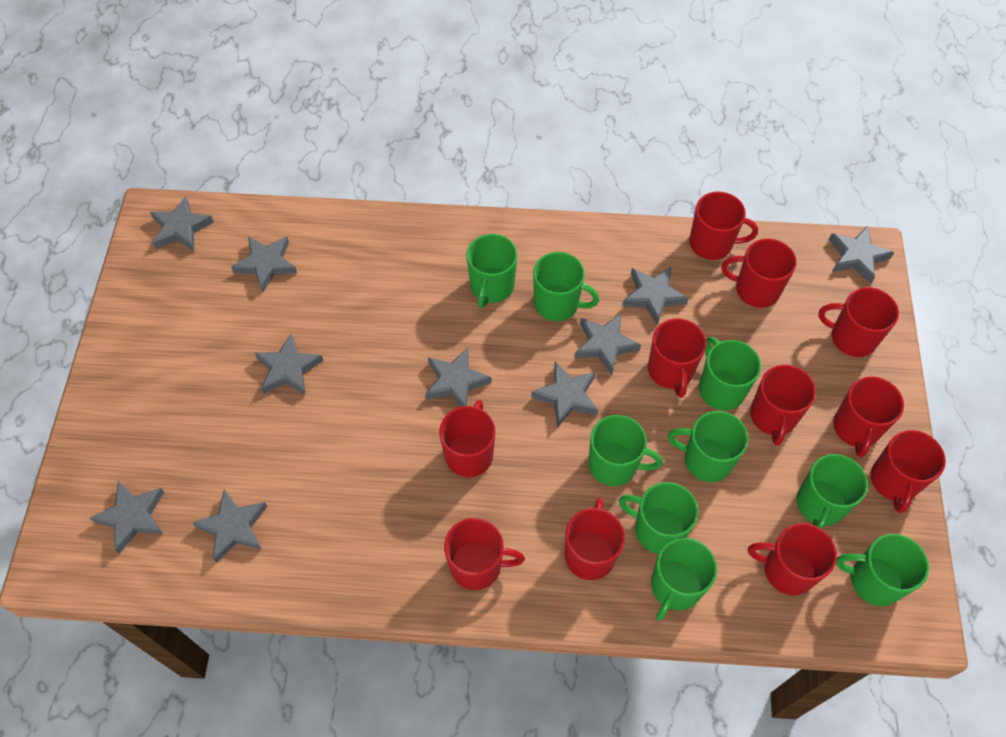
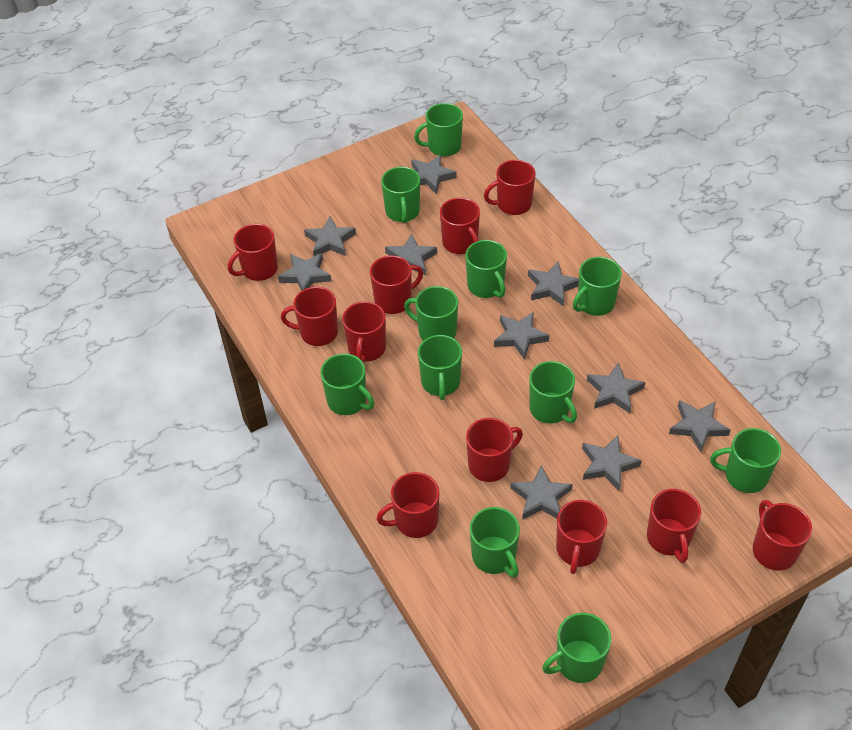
green mug: [467,234,517,308] [533,252,599,321] [588,415,663,486] [619,482,698,554] [651,538,717,621] [668,411,748,482] [699,337,761,410] [796,454,868,530] [836,534,929,606] = 9 -> [320,354,374,415] [381,167,420,223] [404,286,458,341] [414,103,463,157] [418,335,462,400] [466,240,507,298] [470,507,520,578] [529,361,577,424] [542,613,611,683] [573,257,622,316] [710,428,781,493] = 11

